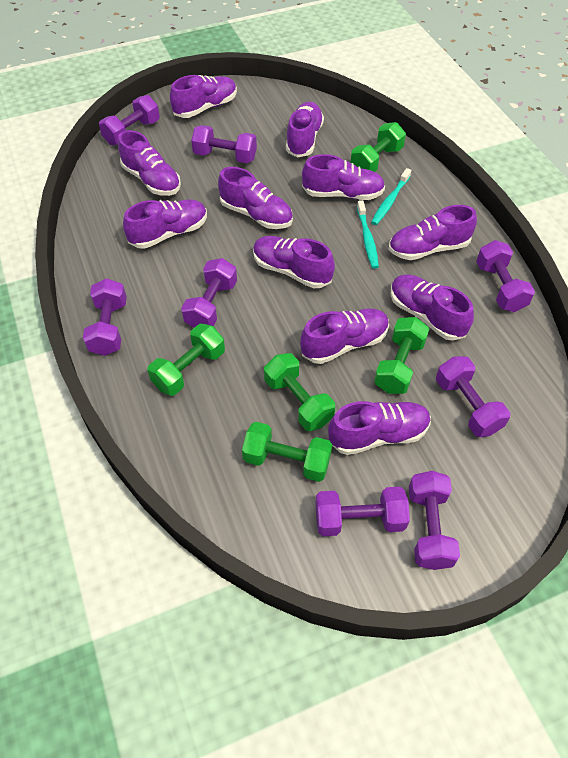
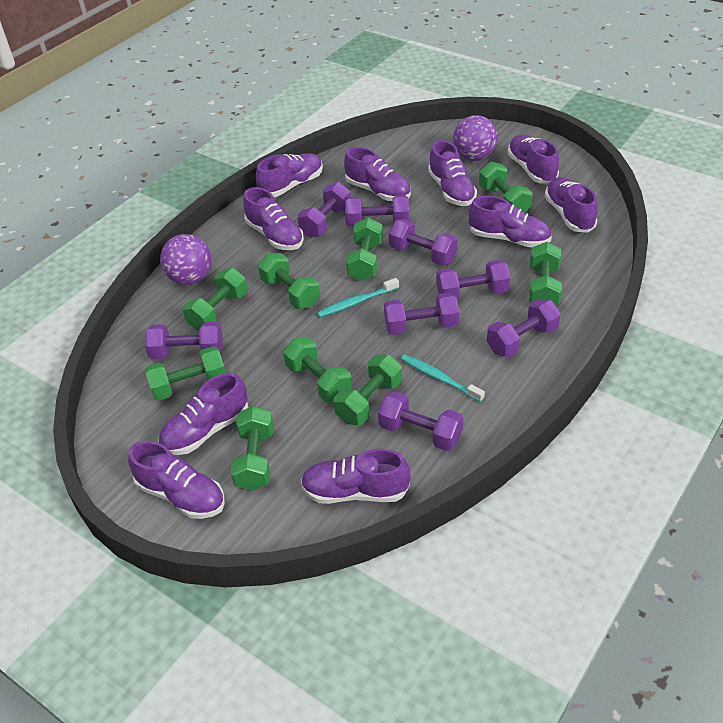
green dumbbell: [147,324,225,396] [242,422,332,482] [264,353,335,431] [351,122,406,172] [374,317,429,394] = 5 -> [145,346,226,401] [183,268,247,331] [230,406,274,491] [258,253,320,309] [283,337,352,403] [334,355,402,425] [346,218,383,281] [479,162,532,212] [529,242,562,305] = 9
purple ball: none = 0 -> [160,234,212,285] [453,115,498,161] = 2
purple shoe: [118,130,181,196] [123,200,207,249] [170,75,237,118] [218,167,293,229] [253,236,335,288] [286,102,324,158] [300,308,389,364] [302,154,385,200] [328,401,431,455] [389,205,477,260] [391,274,474,341] = 11 -> [128,441,225,519] [158,373,248,455] [243,187,304,250] [256,153,323,197] [301,449,411,504] [344,147,411,201] [428,140,477,206] [469,196,552,247] [507,135,559,184] [544,177,598,233] = 10

